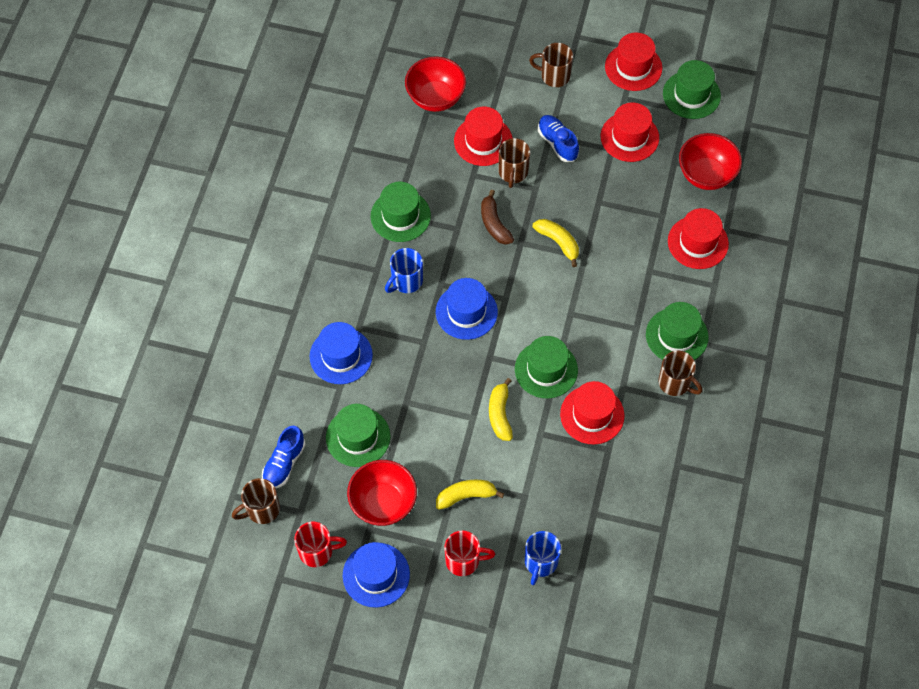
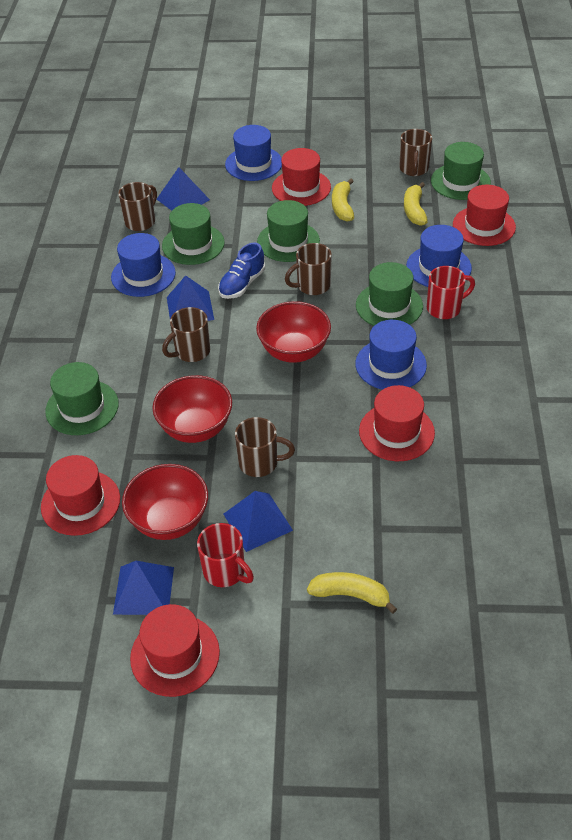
blue hat: [310,322,373,384] [343,542,410,608] [436,278,498,340] = 3 -> [111,233,176,297] [225,125,282,181] [355,320,427,390] [406,225,472,287] = 4
blue mug: [385,248,423,293] [525,531,561,585] = 2 -> none = 0
blue pyramid: none = 0 -> [113,561,174,615] [157,167,210,211] [167,275,214,321] [224,491,293,552] = 4
blue shoe: [262,426,305,488] [538,115,579,162] = 2 -> [218,242,265,299] = 1
brown banana: [481,190,514,245] = 1 -> none = 0
brown mug: [232,478,280,524] [499,138,530,188] [529,43,573,87] [658,351,703,396] = 4 -> [118,182,157,231] [162,307,210,362] [235,417,295,477] [285,243,332,295] [399,129,432,176] = 5

